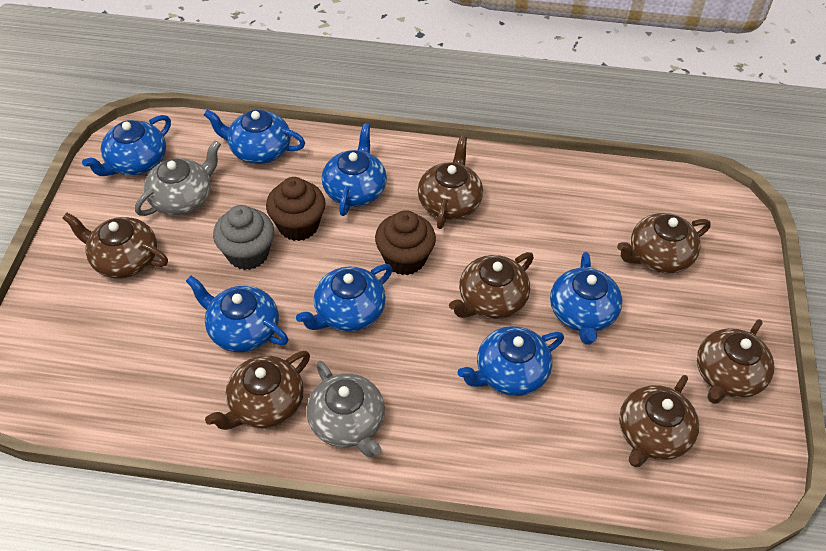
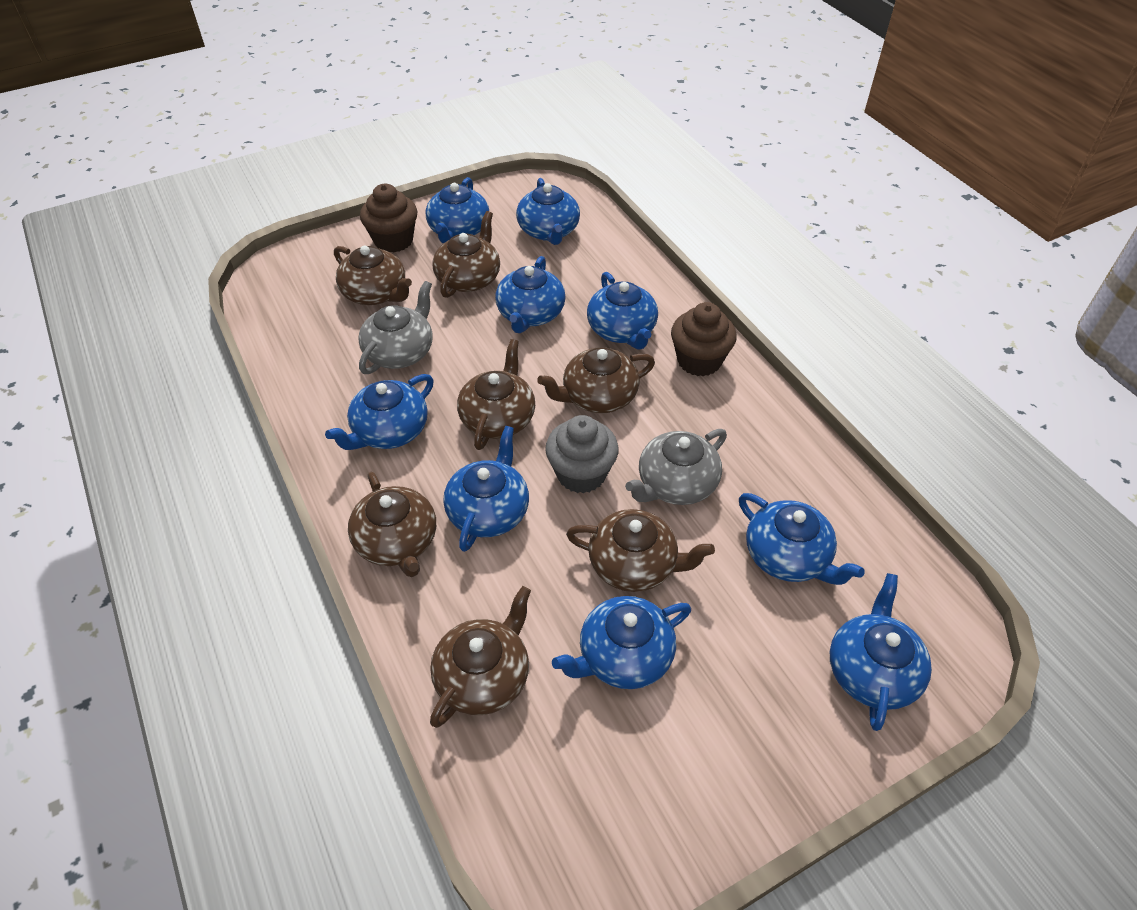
blue teapot: [82,115,171,176] [186,276,288,352] [204,109,305,164] [296,264,393,332] [322,123,387,216] [458,326,564,396] [550,252,622,345] = 7 -> [325,374,434,450] [426,177,489,243] [444,426,529,552] [495,256,566,333] [516,178,580,245] [552,596,691,689] [587,272,658,350] [739,493,865,585] [830,573,932,731] = 9

